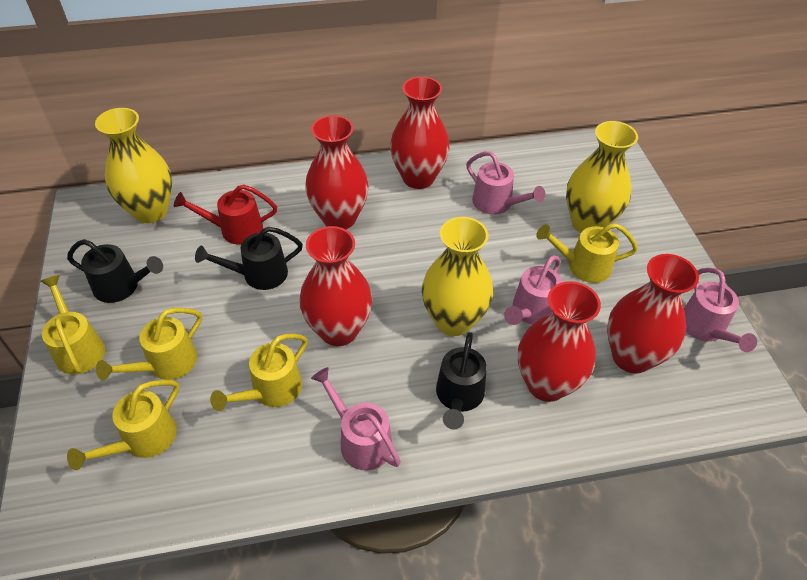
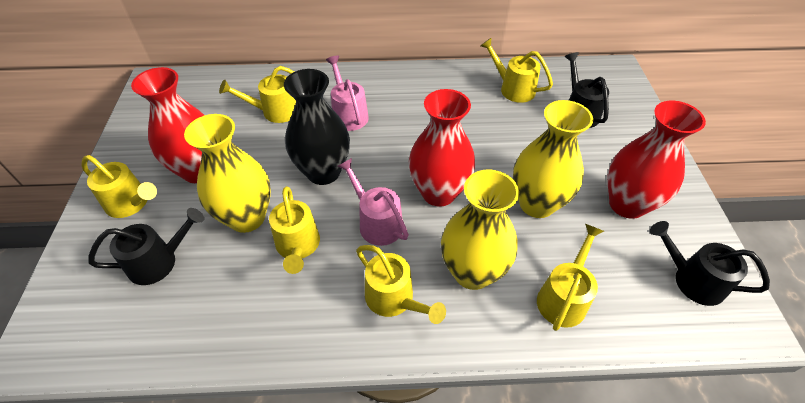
black vase: none = 0 -> [284,69,350,185] = 1
pink watering can: [311,367,401,471] [466,151,546,215] [504,255,562,325] [684,268,757,352] = 4 -> [326,56,369,131] [337,158,409,246] = 2
red vase: [299,226,372,346] [305,115,369,229] [390,76,450,189] [518,281,601,402] [607,254,699,374] = 5 -> [131,67,204,183] [409,89,475,207] [608,101,706,219] = 3
red watering can: [174,184,277,245] = 1 -> none = 0
yellow watering can: [40,275,105,375] [67,380,179,470] [96,308,202,380] [210,334,308,411] [536,223,638,283] = 5 -> [82,155,157,218] [219,66,296,123] [269,186,320,274] [356,245,446,324] [480,38,553,103] [537,224,604,331] = 6

